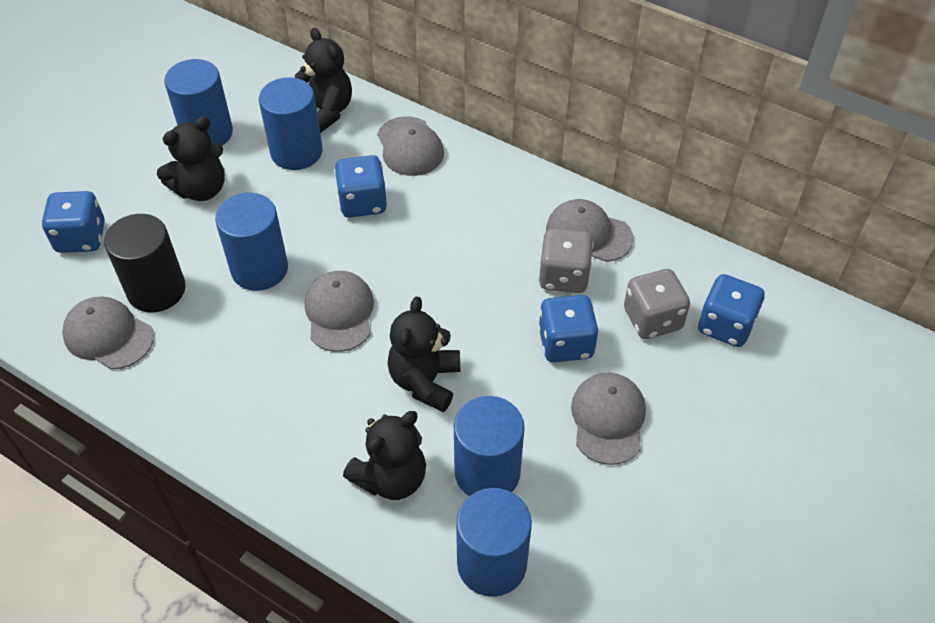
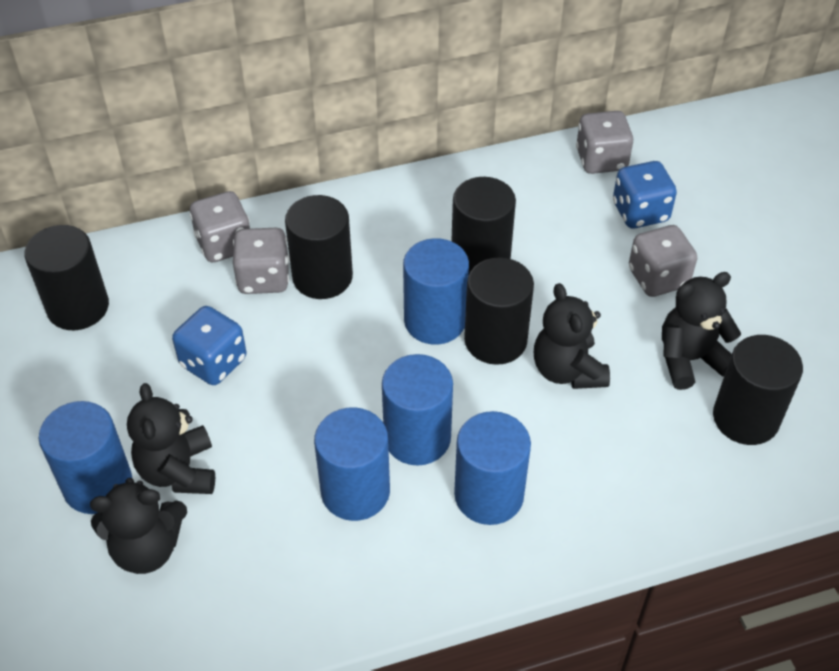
black cylinder: [104,214,186,312] = 1 -> [24,225,109,330] [285,195,353,299] [451,177,516,273] [464,257,534,365] [713,335,803,445] = 5
blue dice: [42,191,105,253] [334,155,387,218] [538,295,598,363] [698,274,764,347] = 4 -> [172,306,247,385] [613,161,677,229] = 2
grey cap: [62,297,154,370] [305,271,374,352] [377,116,444,176] [546,199,634,262] [571,373,646,465] = 5 -> none = 0
grey dice: [538,228,594,293] [624,269,690,339] = 2 -> [189,191,250,262] [233,228,289,294] [576,111,633,174] [629,225,697,297] = 4

